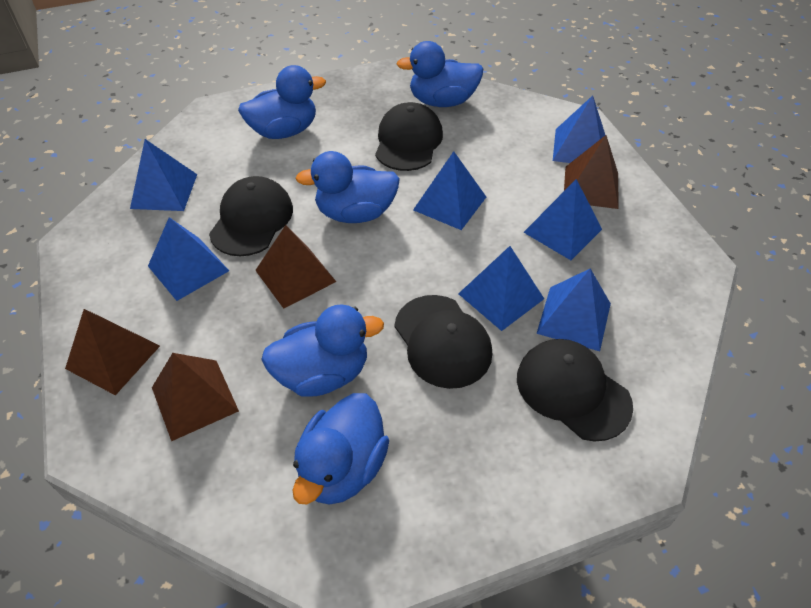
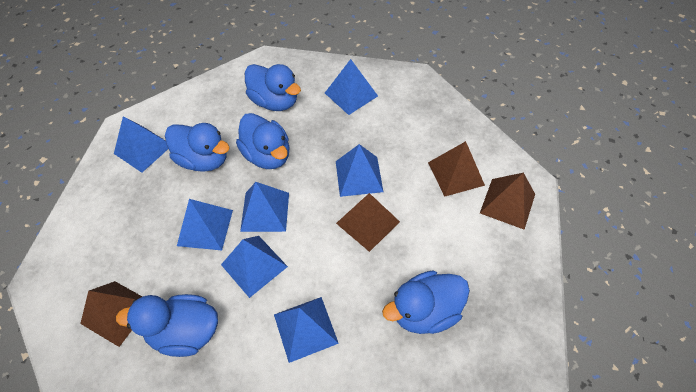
black cap: [209,176,293,256] [375,102,443,171] [394,295,492,389] [517,339,633,441] = 4 -> none = 0

